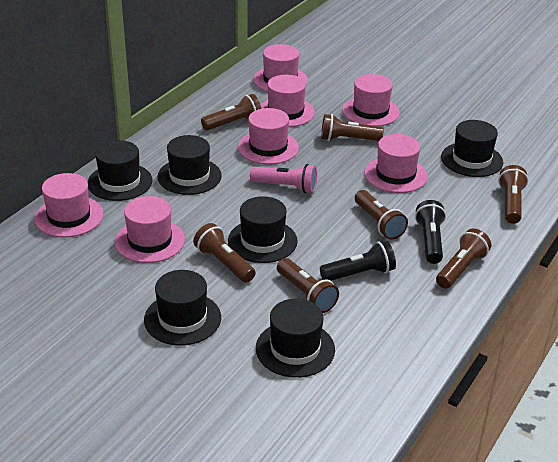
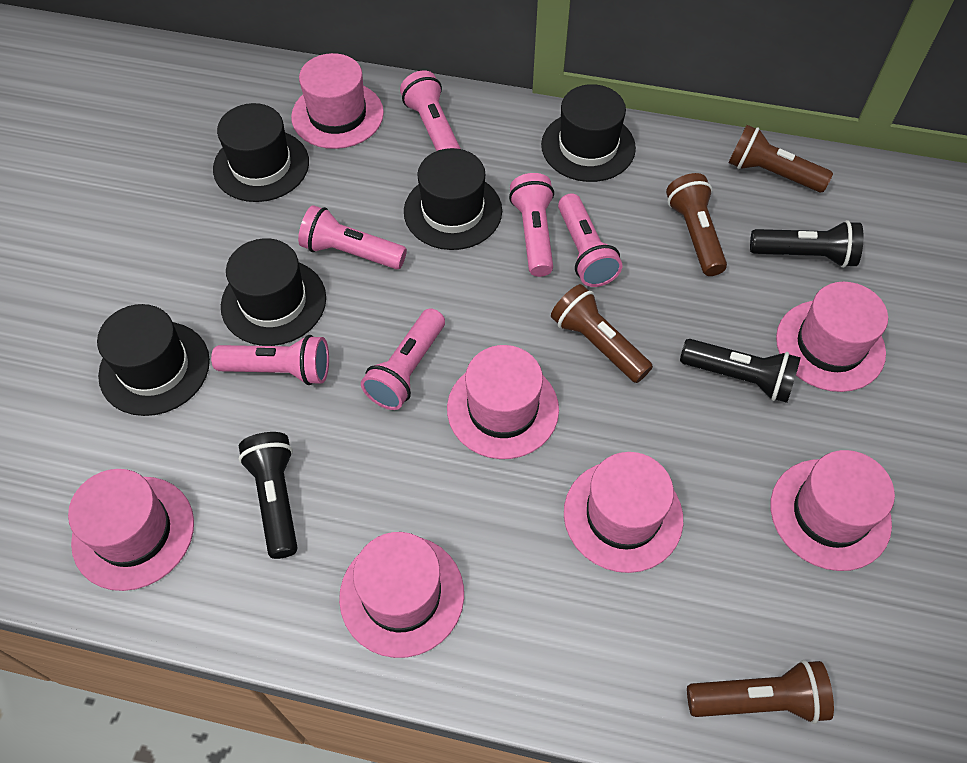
black flashlight: [320,241,396,281] [415,200,446,264] = 2 -> [239,432,298,559] [680,339,801,403] [750,220,863,268] = 3
black hat: [87,140,153,201] [144,270,221,346] [157,135,222,195] [228,196,298,263] [256,299,335,378] [441,120,503,177] = 6 -> [97,304,210,416] [213,103,309,202] [221,238,326,346] [404,148,502,250] [541,84,636,182] = 5
brown flashlight: [193,223,256,283] [201,94,261,131] [277,258,339,313] [321,114,384,141] [355,190,408,240] [436,228,491,289] [498,165,528,224] = 7 -> [551,284,653,383] [666,173,727,276] [687,660,834,724] [728,125,833,192] = 4
pink flashlight: [250,164,317,193] = 1 -> [211,335,329,385] [298,205,407,269] [361,308,445,410] [400,71,461,151] [509,173,554,277] [558,193,622,287] = 6

